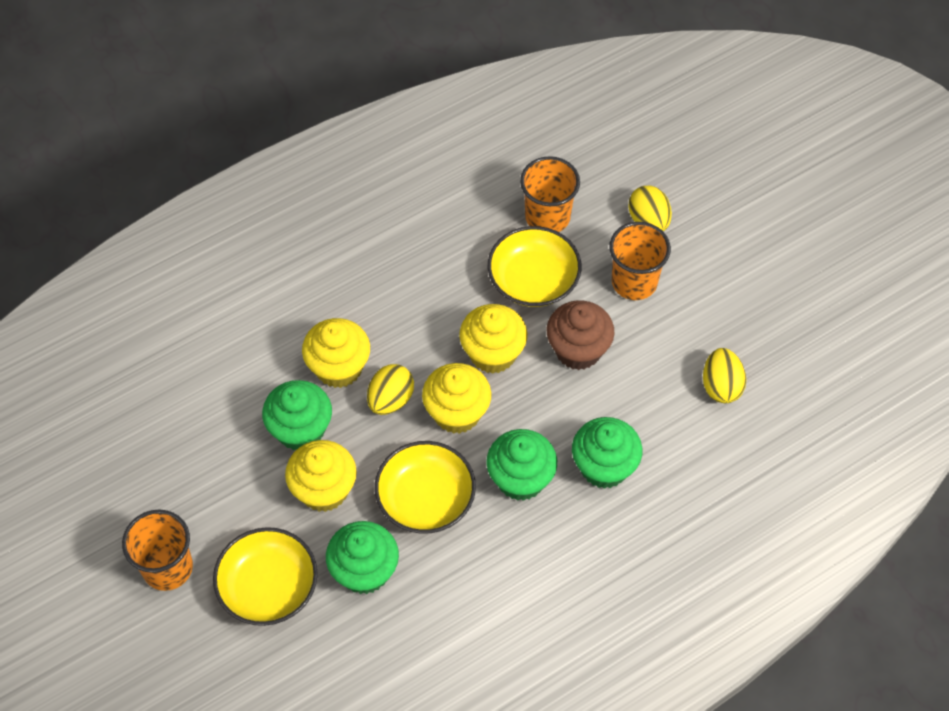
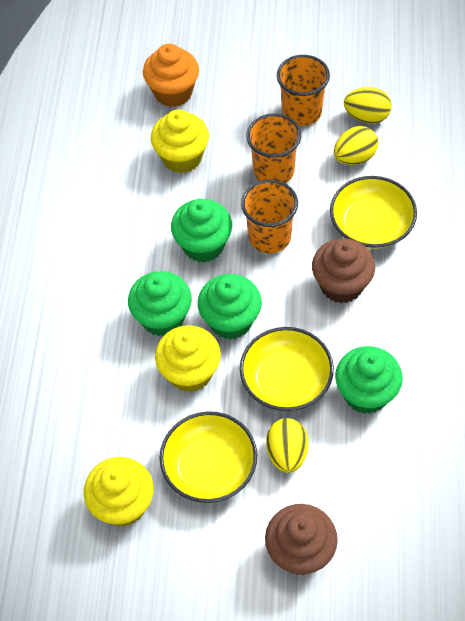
brown cupcake: [547,301,615,370] = 1 -> [265,504,338,575] [312,238,375,303] = 2
orange cupcake: none = 0 -> [143,44,199,107] = 1
yellow cupcake: [285,440,357,512] [302,318,370,388] [422,363,492,434] [459,304,527,374] = 4 -> [84,457,154,527] [151,110,209,173] [155,325,221,392] = 3

